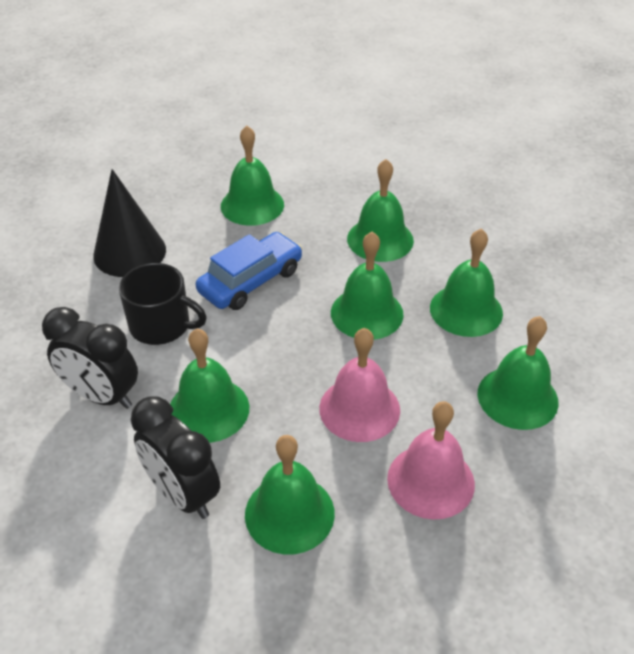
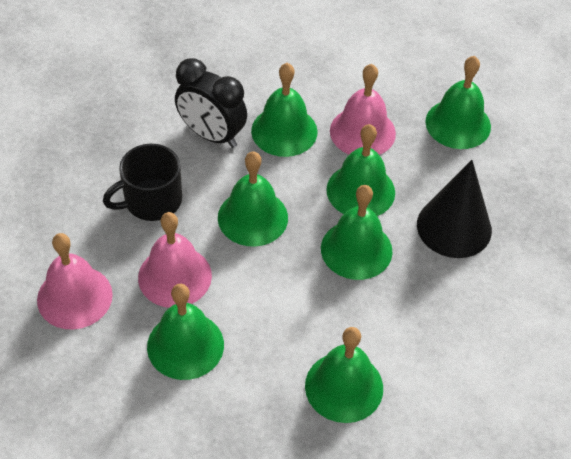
black clock: [42,307,138,409] [131,396,220,519] = 2 -> [175,58,247,148] = 1
blue car: [196,232,303,310] = 1 -> none = 0
pink bell: [319,328,400,442] [387,401,475,520] = 2 -> [37,233,113,330] [138,212,212,308] [330,64,396,155] = 3

